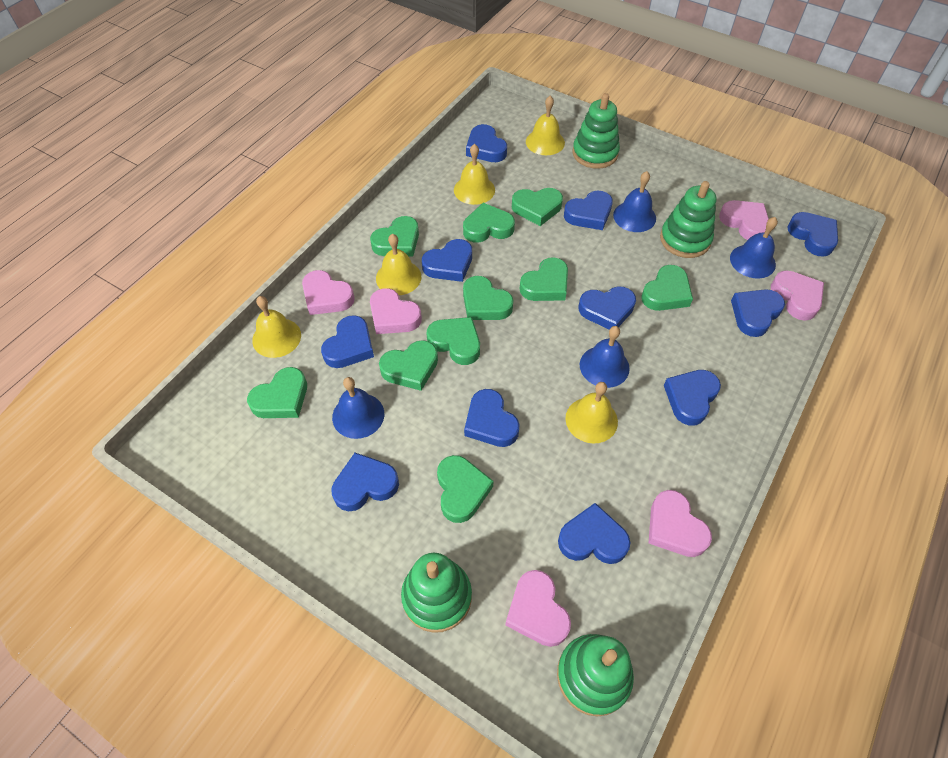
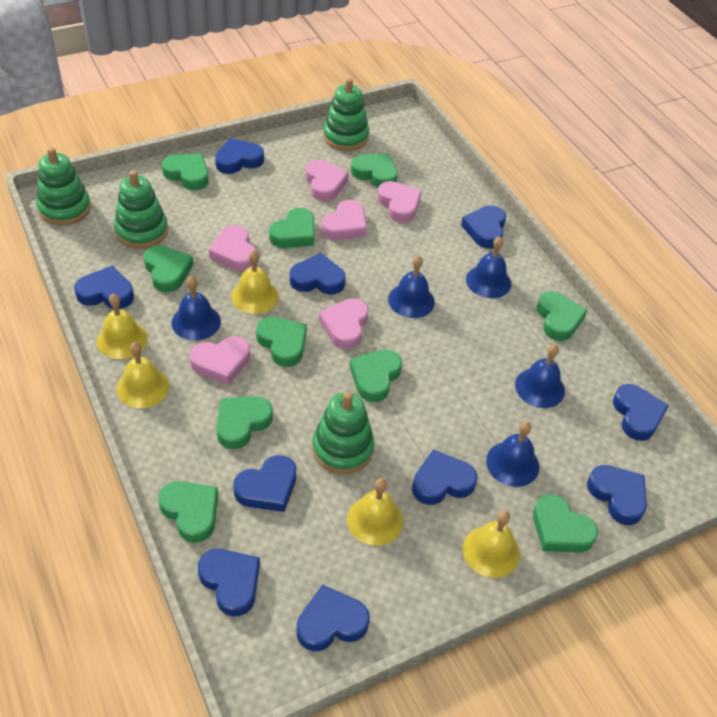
blue bell: [332,377,384,439] [580,326,630,388] [613,171,656,232] [730,217,778,278] = 4 -> [171,276,221,341] [388,255,435,318] [466,236,511,298] [486,421,539,487] [515,344,565,408] = 5
blue heart: [321,315,374,368] [331,453,399,511] [422,239,472,282] [464,389,519,447] [466,124,507,162] [558,503,631,564] [564,191,613,230] [578,286,636,330] [664,370,721,426] [731,289,785,337] [787,212,838,257] = 11 -> [74,265,134,309] [198,549,260,617] [215,138,264,174] [233,455,296,512] [290,253,346,295] [297,585,370,651] [412,449,478,505] [461,205,506,249] [587,465,647,525] [613,384,669,441] = 10

